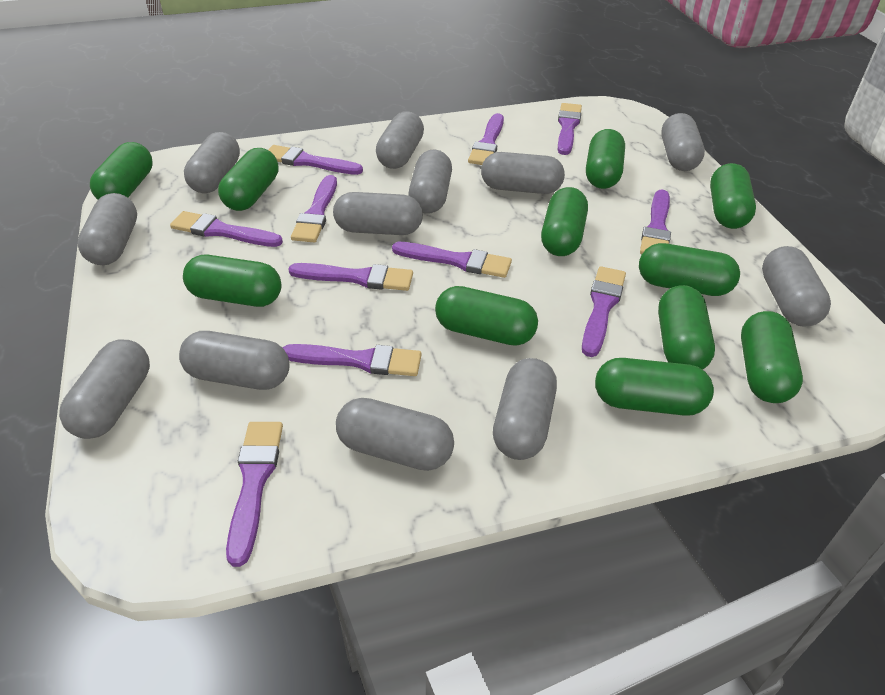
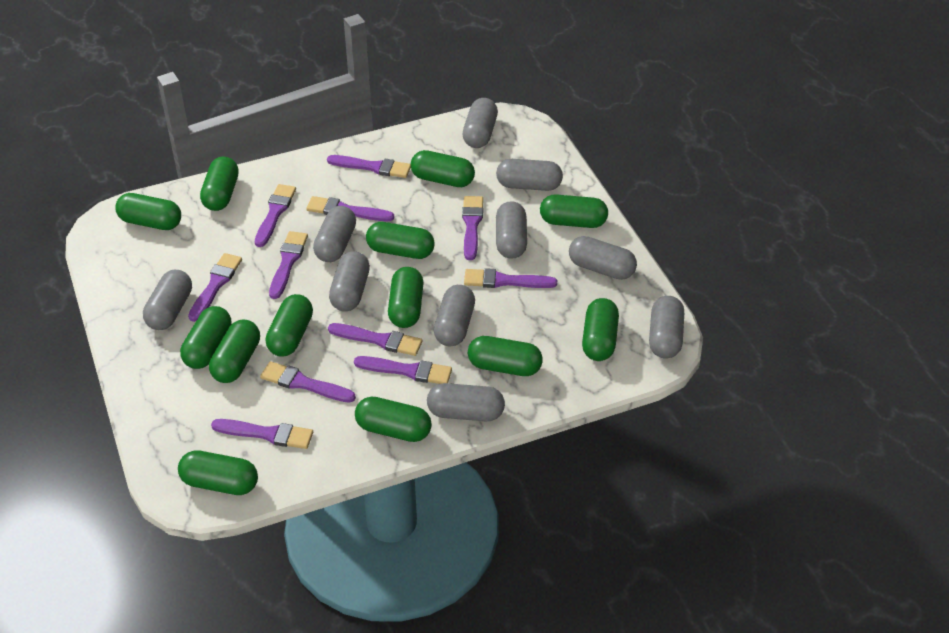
green capsule: [90,142,153,200] [183,255,281,307] [218,148,278,211] [435,286,538,346] [541,187,588,256] [586,129,625,189] [595,358,714,416] [639,243,740,296] [658,285,715,370] [710,163,756,229] [741,311,803,403] = 11 -> [115,193,181,230] [178,450,258,495] [180,306,231,369] [200,156,239,211] [209,320,260,383] [266,294,313,357] [355,397,432,442] [366,222,435,259] [388,267,423,328] [411,150,475,187] [468,336,543,376] [540,194,608,228] [582,298,619,361] = 13
grey capsule: [59,339,150,439] [77,193,137,265] [179,331,290,390] [184,132,240,193] [333,192,423,235] [336,398,454,471] [376,111,424,169] [409,150,452,214] [481,152,565,194] [493,358,557,460] [661,113,705,171] [762,246,831,327] = 12 -> [143,270,192,330] [313,206,356,262] [329,251,370,311] [427,383,505,421] [434,285,475,346] [463,98,498,148] [496,159,563,191] [496,201,527,259] [569,236,637,280] [649,296,684,359] = 10

